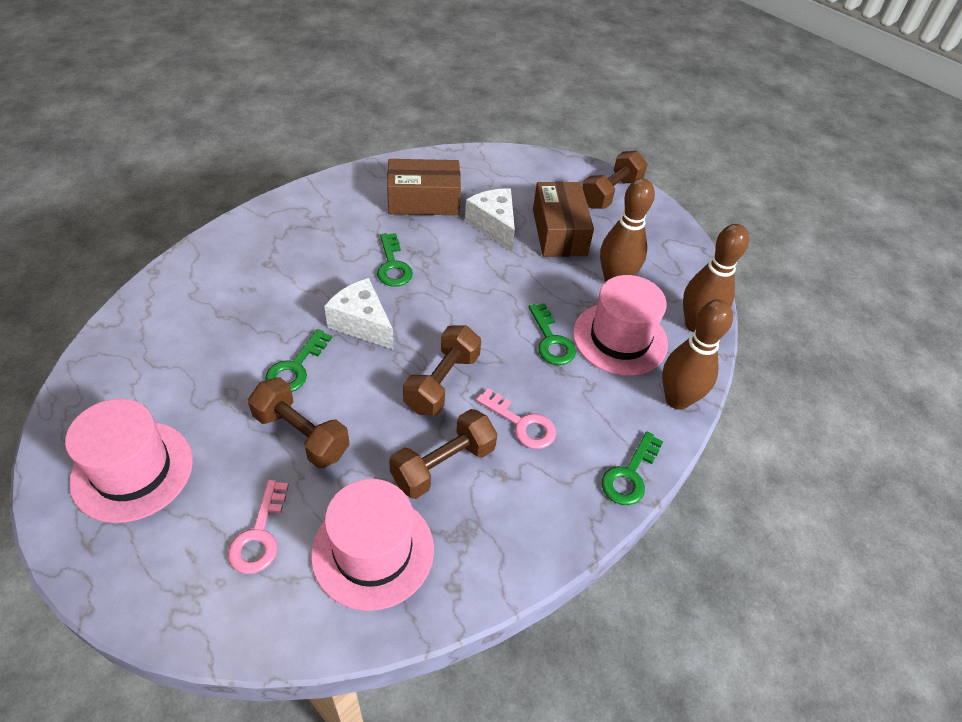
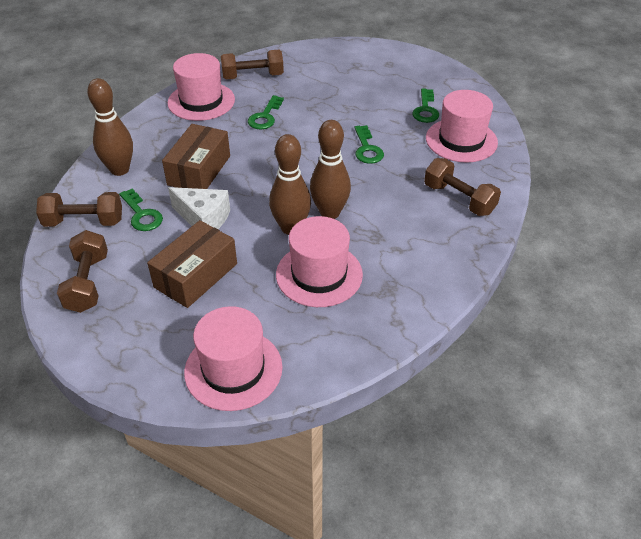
pink hat: [65,399,193,523] [311,479,434,611] [573,275,668,376] = 3 -> [167,53,235,121] [184,306,282,411] [276,216,363,307] [426,90,498,162] = 4
pink key: [228,479,289,574] [476,388,556,449] = 2 -> none = 0
white cheese: [324,278,394,350] [465,188,515,252] = 2 -> [168,187,230,229] = 1

